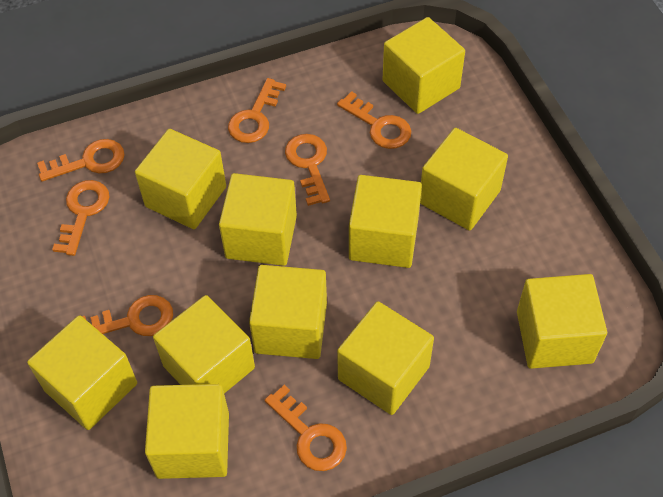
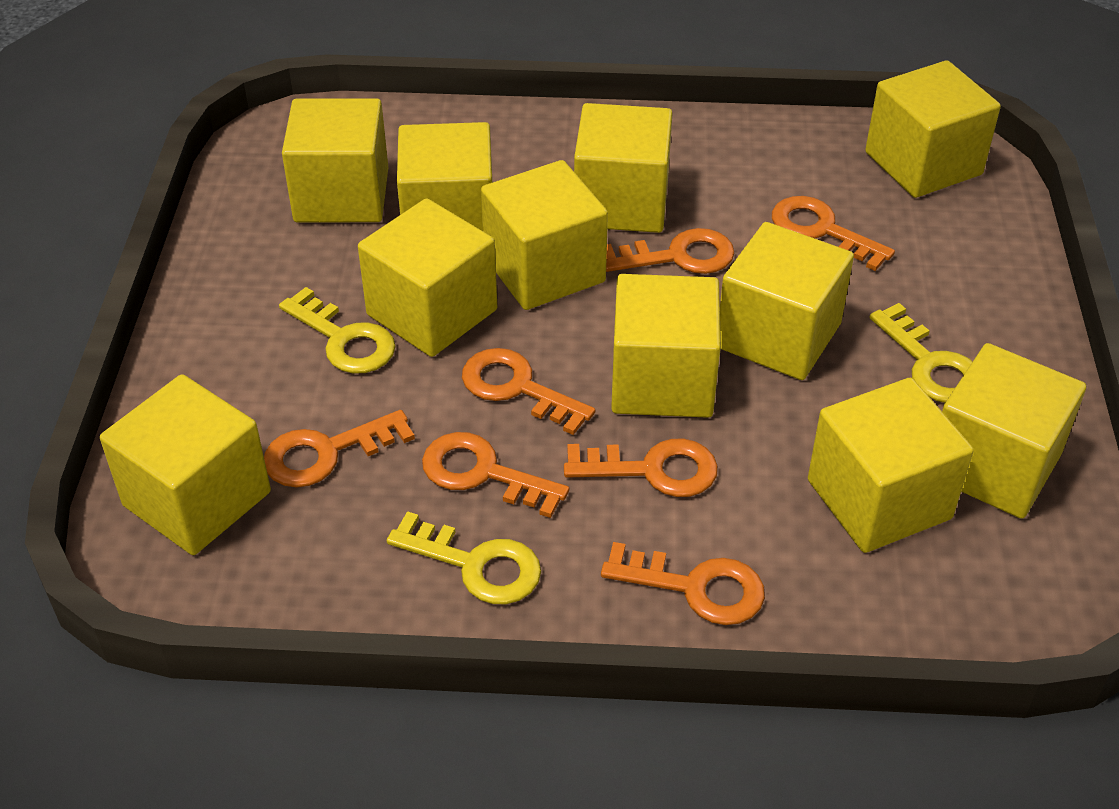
yellow key: none = 0 -> [279,287,396,374] [387,511,541,604] [870,303,973,403] = 3

